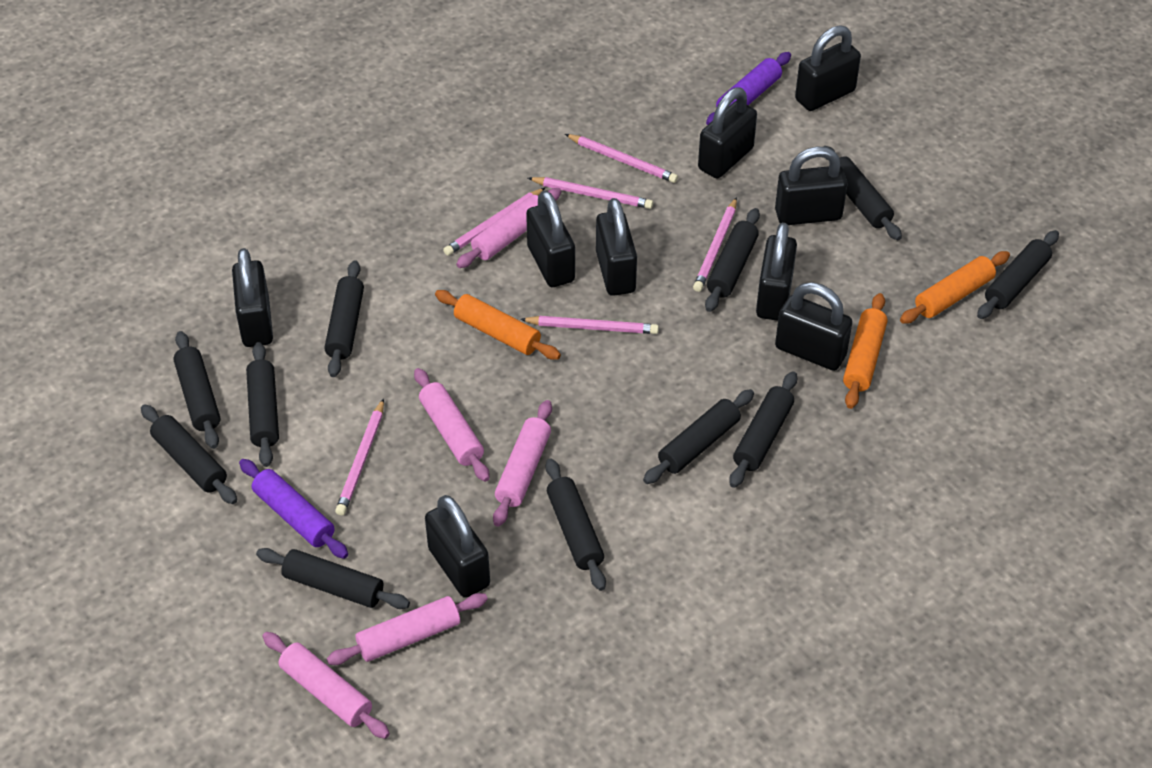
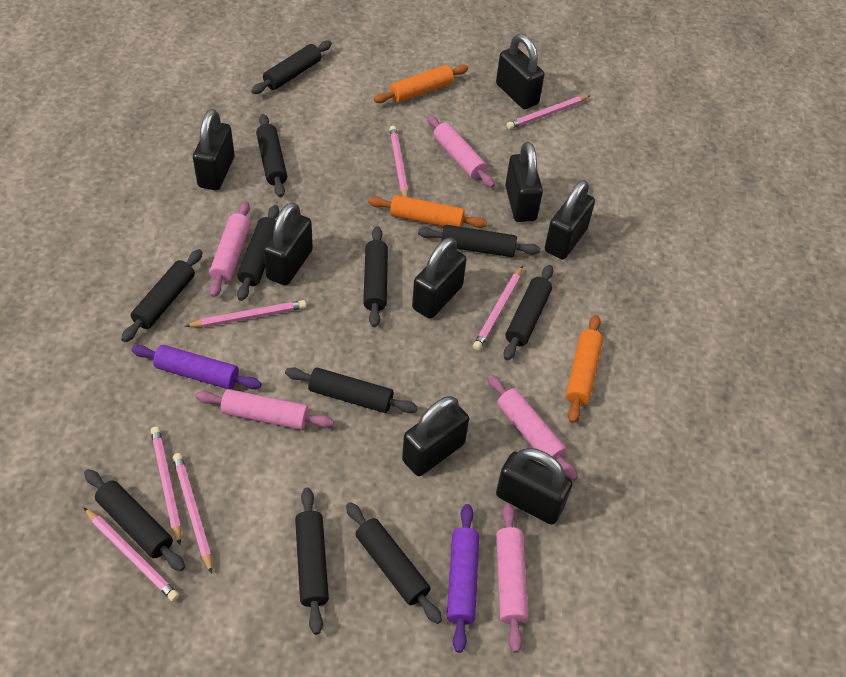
black padlock: [232,248,273,347] [425,495,490,598] [526,191,575,287] [596,198,637,296] [698,87,757,179] [756,223,797,321] [775,146,848,225] [775,282,853,371] [795,25,861,111] = 9 -> [193,109,234,190] [263,202,313,286] [402,396,469,476] [412,238,466,319] [496,34,544,109] [496,448,572,525] [505,142,543,222] [545,180,595,259] = 8
pink pencil: [335,398,384,516] [443,188,545,256] [520,316,659,334] [528,177,653,209] [565,134,678,183] [693,197,737,292] = 6 -> [84,508,179,602] [151,426,181,545] [173,453,212,574] [185,300,306,327] [389,126,408,197] [473,266,523,350] [507,95,591,129] = 7

